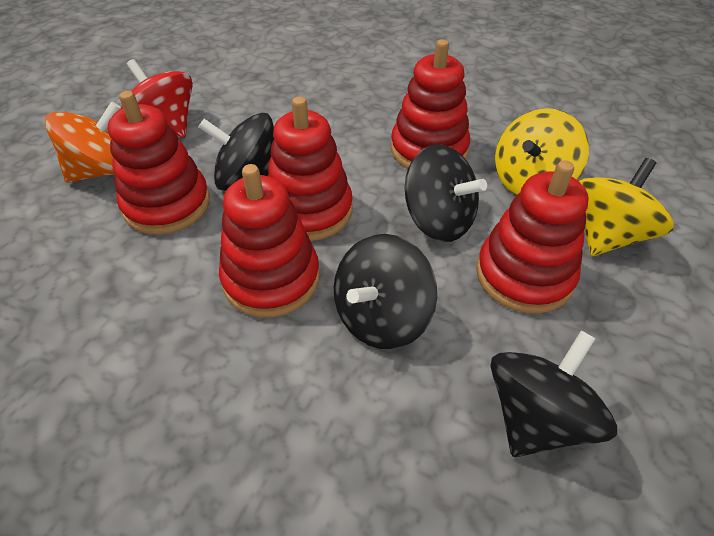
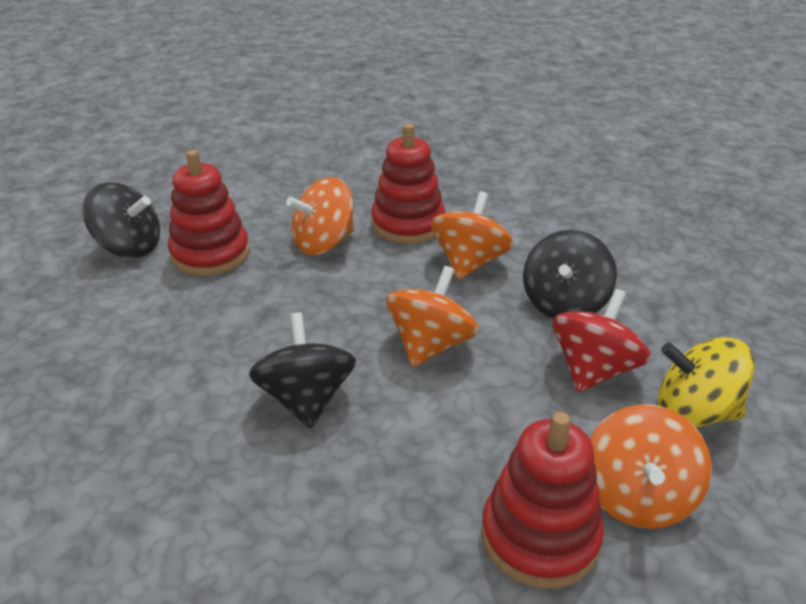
black spinning top: [199,113,274,191] [334,234,437,349] [405,144,487,242] [491,330,617,457] = 4 -> [82,183,160,258] [249,313,356,429] [523,230,617,318] = 3
orange spinning top: [45,102,121,183] = 1 -> [286,177,354,255] [386,266,479,367] [431,191,513,279] [590,404,712,529] = 4
red stacking toy: [108,91,210,235] [219,164,320,317] [268,97,353,241] [391,39,470,169] [476,160,589,314] = 5 -> [168,150,250,276] [371,124,445,244] [481,412,604,589] = 3
yellow spinning top: [495,108,589,195] [579,158,673,256] = 2 -> [658,337,755,428] = 1

